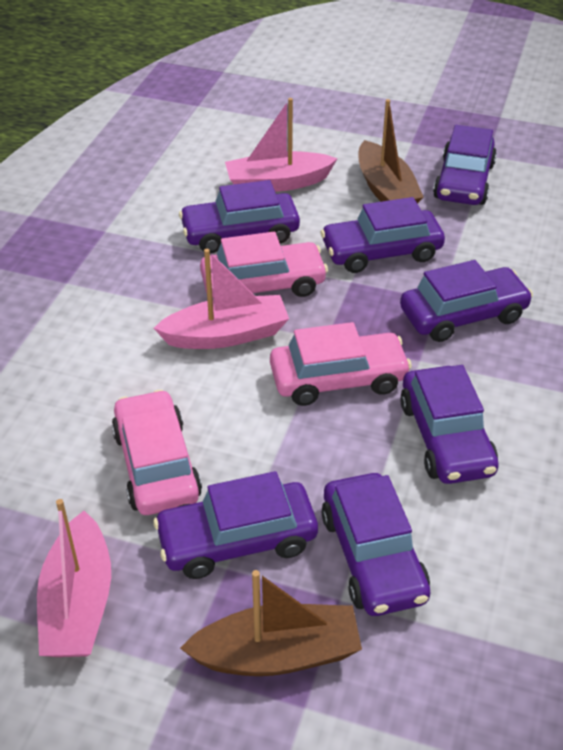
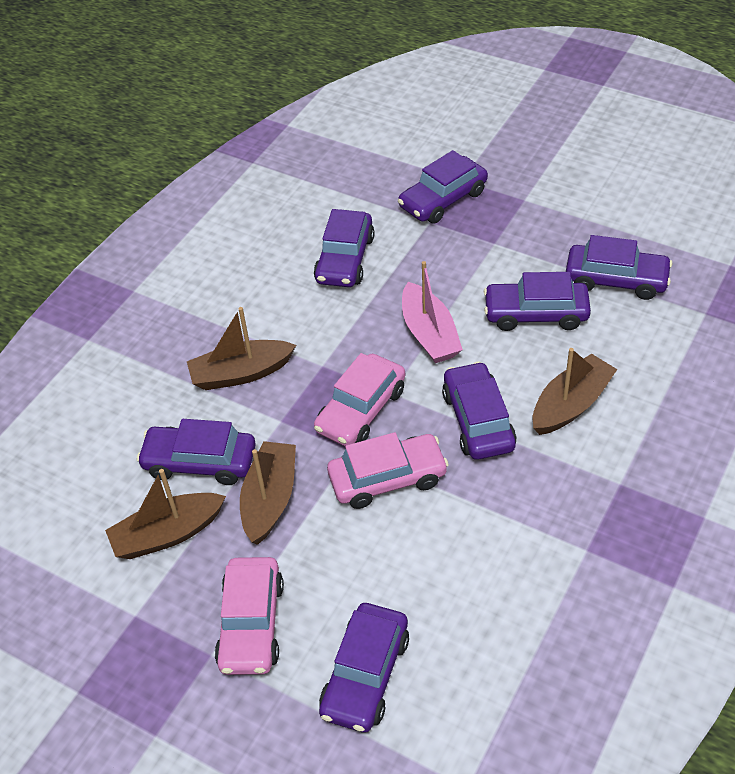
brown boat: [180,570,362,676] [358,99,424,204] = 2 -> [105,469,226,559] [187,307,296,390] [240,441,296,545] [533,348,618,435] = 4
pink boat: [37,499,111,657] [154,249,289,349] [225,98,338,192] = 3 -> [402,261,463,363] = 1

